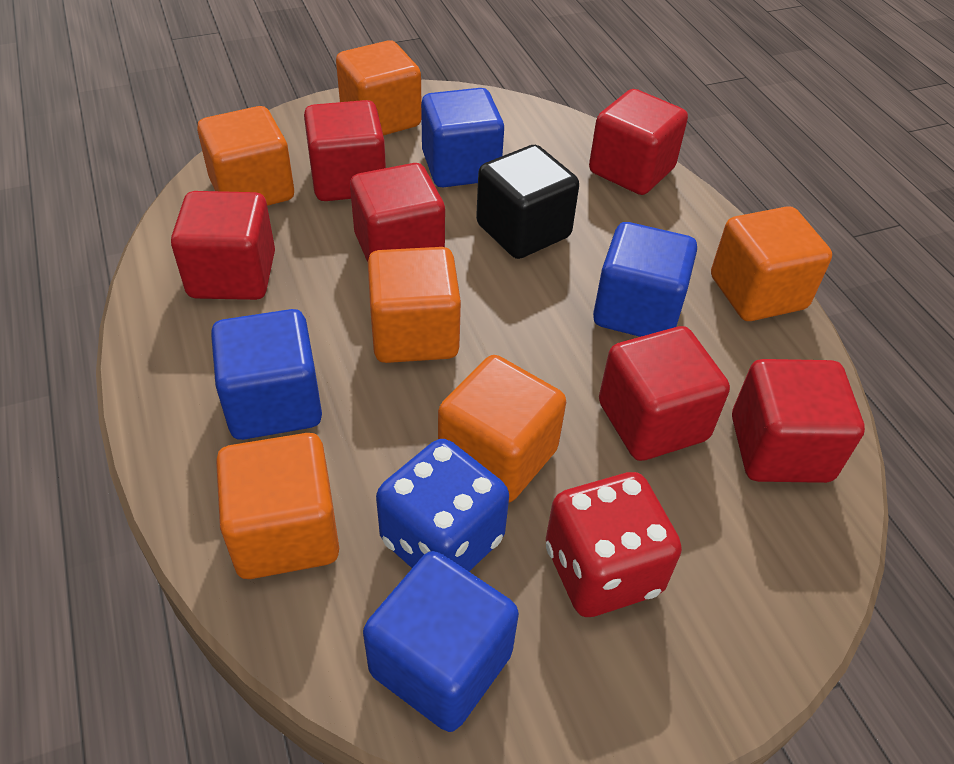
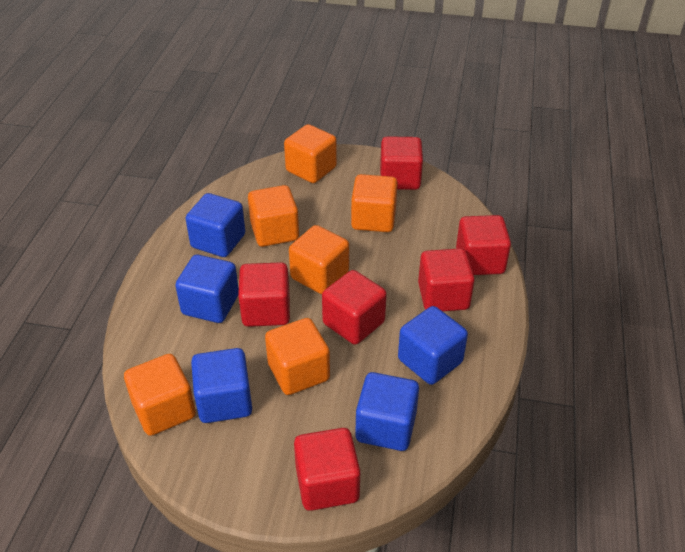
black cube: [476,145,579,259] = 1 -> none = 0
blue cube: [211,309,322,440] [363,551,519,732] [421,88,504,187] [593,222,697,337] = 4 -> [175,255,239,323] [186,193,245,257] [191,348,252,423] [355,372,419,451] [398,306,468,385] = 5
blue dice: [376,439,509,571] = 1 -> none = 0
red dice: [546,472,682,617] = 1 -> none = 0

